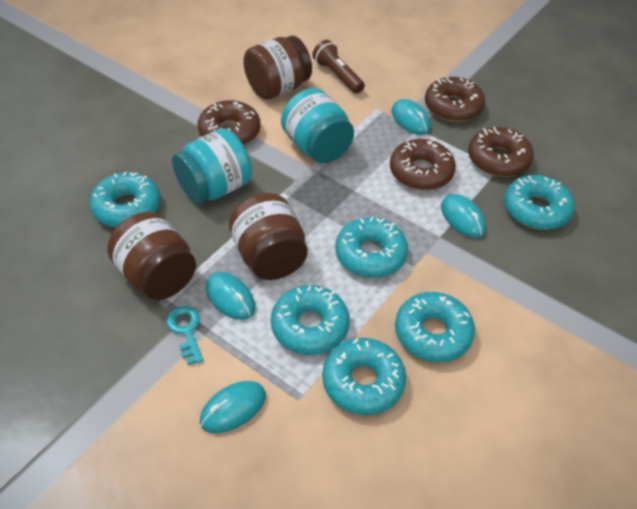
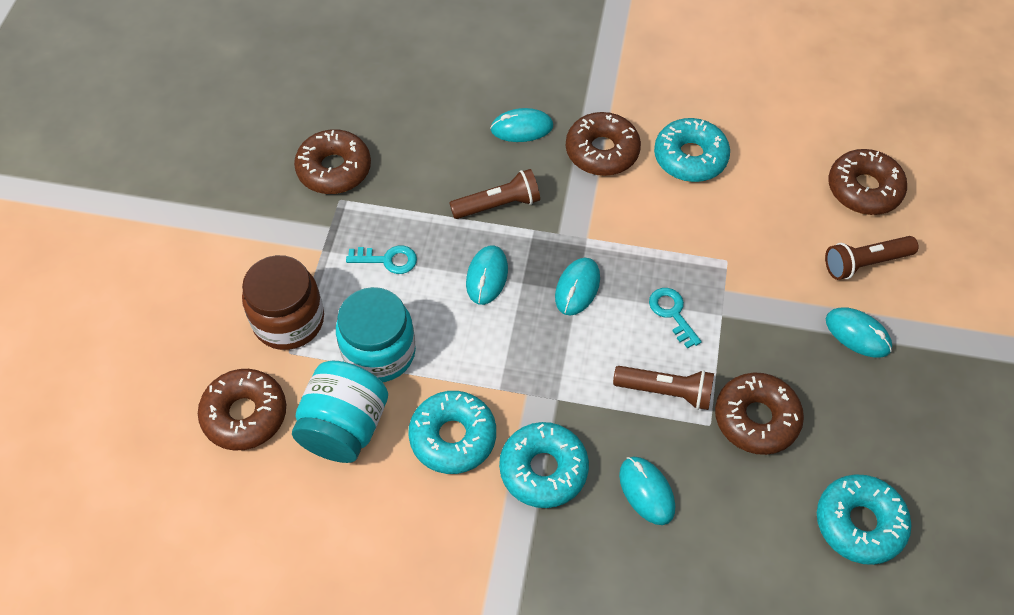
brown donut: [198,100,260,145] [390,139,456,190] [425,77,485,122] [468,127,534,177] = 4 -> [198,369,286,451] [294,129,371,194] [566,112,641,176] [715,373,804,455] [828,149,907,215] = 5
brown flashlight: [312,40,365,94] = 1 -> [449,169,540,219] [613,366,714,410] [825,236,918,280] = 3
brown jar: [107,212,196,300] [229,193,308,280] [243,36,312,100] = 3 -> [242,255,324,350] = 1
turquoise donut: [89,172,161,228] [271,285,350,355] [322,338,406,415] [335,217,408,278] [395,292,475,362] [504,175,575,230] = 6 -> [408,391,496,474] [499,422,589,508] [654,118,730,182] [817,475,911,565] = 4
turquoise key: [166,306,203,365] = 1 -> [346,245,417,274] [649,288,702,349] = 2
turquoise mouse: [200,381,266,433] [206,272,255,320] [392,99,431,135] [441,194,486,238] = 4 -> [466,246,508,305] [490,108,553,142] [555,258,600,316] [619,456,675,525] [826,307,892,358] = 5

